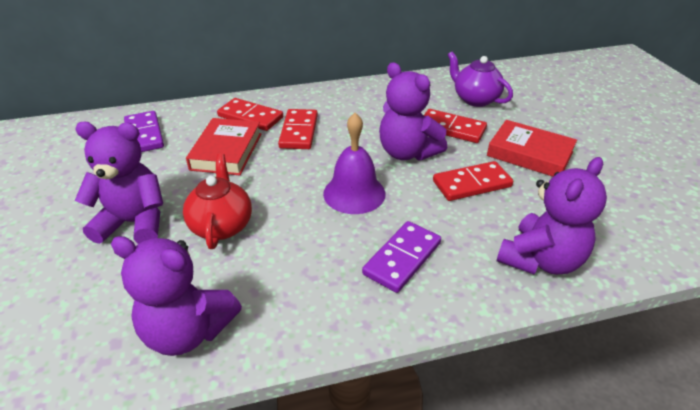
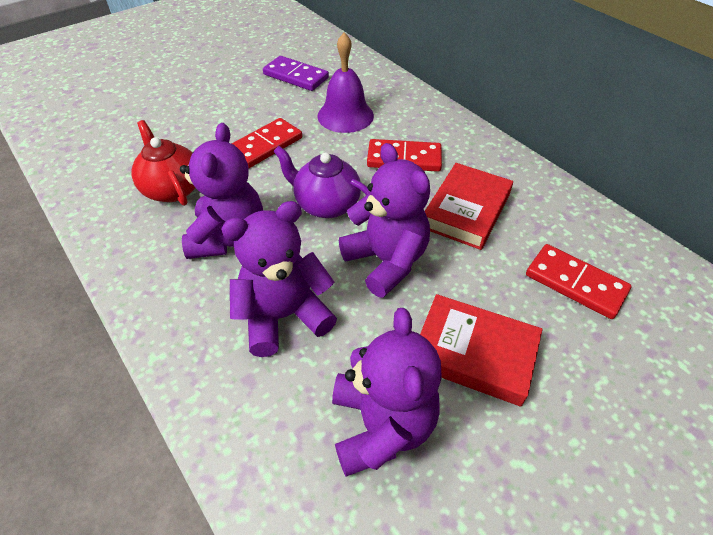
purple domino: [124,111,164,152] [362,221,441,293] = 2 -> [263,56,329,91] = 1
red domino: [217,98,283,131] [278,109,318,149] [423,109,487,143] [433,161,513,201] = 4 -> [232,118,302,168] [367,139,442,172] [526,244,632,319] = 3

